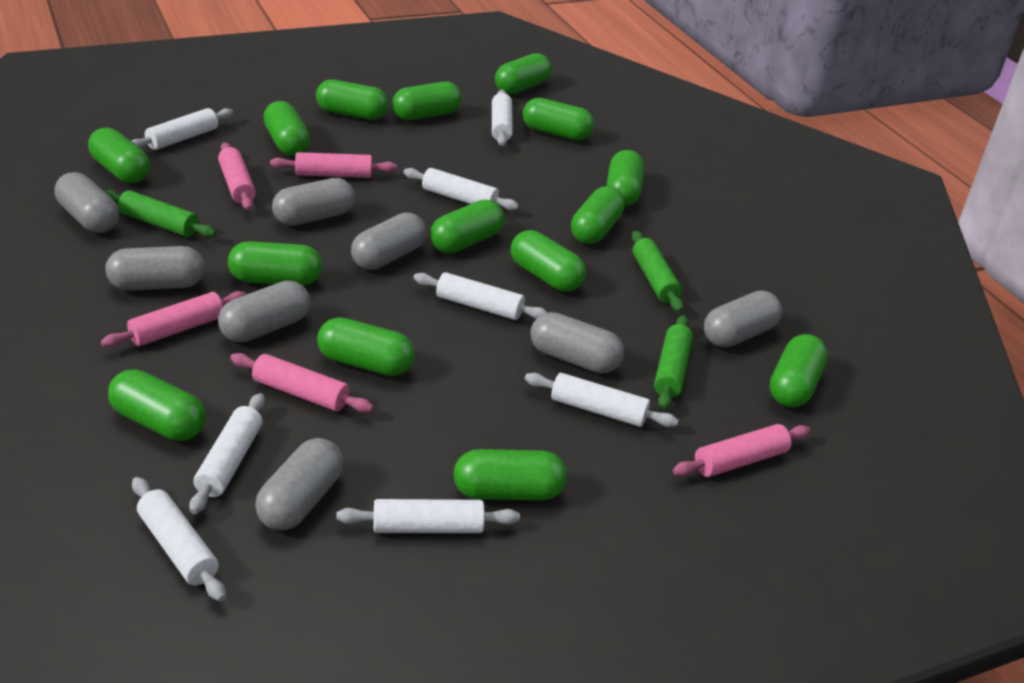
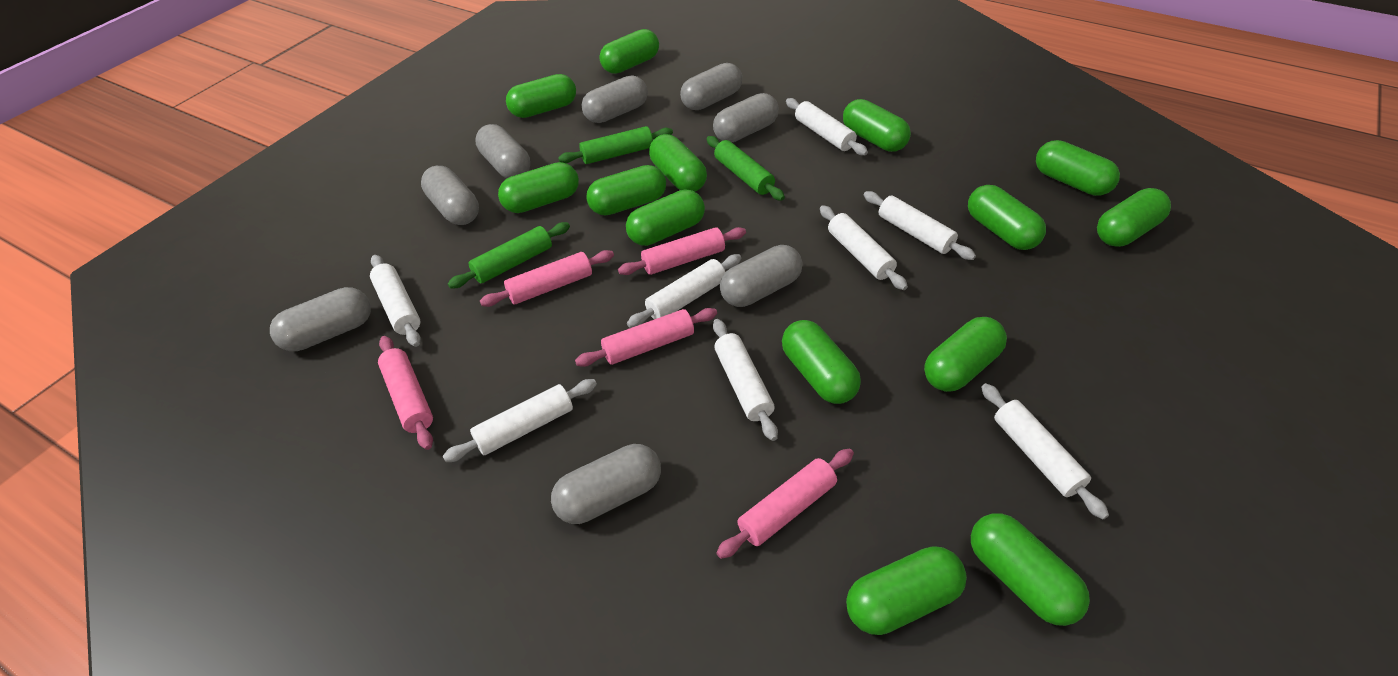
green capsule: [88,127,150,183] [108,369,206,441] [228,241,322,285] [263,101,310,156] [316,79,389,120] [317,317,415,376] [392,82,462,120] [430,200,504,253] [453,449,567,500] [495,53,552,94] [511,230,586,292] [523,98,594,140] [571,186,625,244] [606,150,644,206] [770,334,828,407] = 15 -> [498,162,579,213] [506,74,576,118] [586,165,666,215] [599,29,659,74] [626,189,705,246] [649,134,707,192] [782,320,861,404] [843,99,911,152] [846,546,967,635] [924,317,1007,392] [968,185,1046,250] [971,513,1090,626] [1036,140,1120,196] [1097,188,1171,247] = 14

